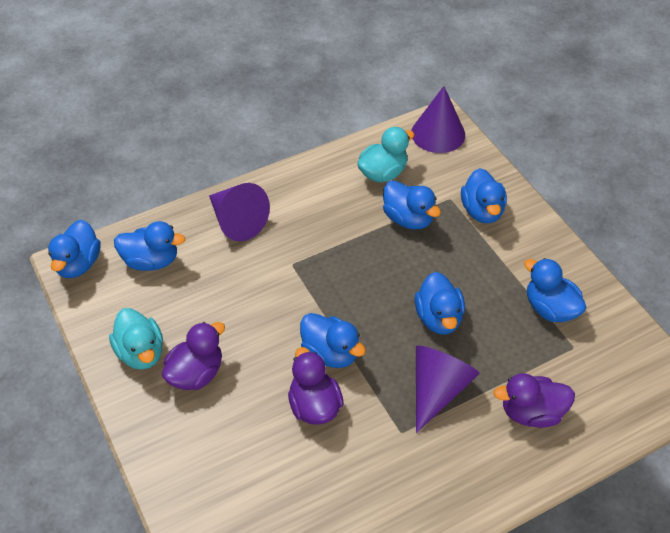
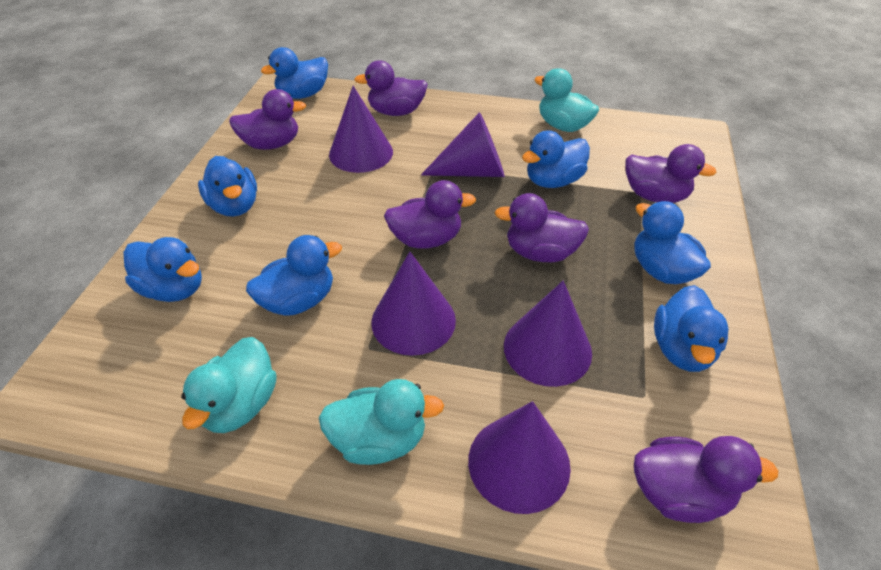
purple cone: [209,183,270,241] [411,86,465,153] [416,346,479,433] = 3 -> [329,86,393,173] [371,252,456,356] [421,112,505,177] [468,401,571,514] [504,281,592,387] = 5
purple duck: [162,322,225,390] [288,347,344,425] [494,373,575,428] = 3 -> [229,89,306,150] [354,60,428,116] [384,180,476,249] [494,193,589,262] [625,144,717,203] [634,436,778,523] = 6
turquoise duck: [109,308,163,370] [357,127,415,182] = 2 -> [181,337,277,433] [319,379,444,465] [534,68,599,132] = 3

